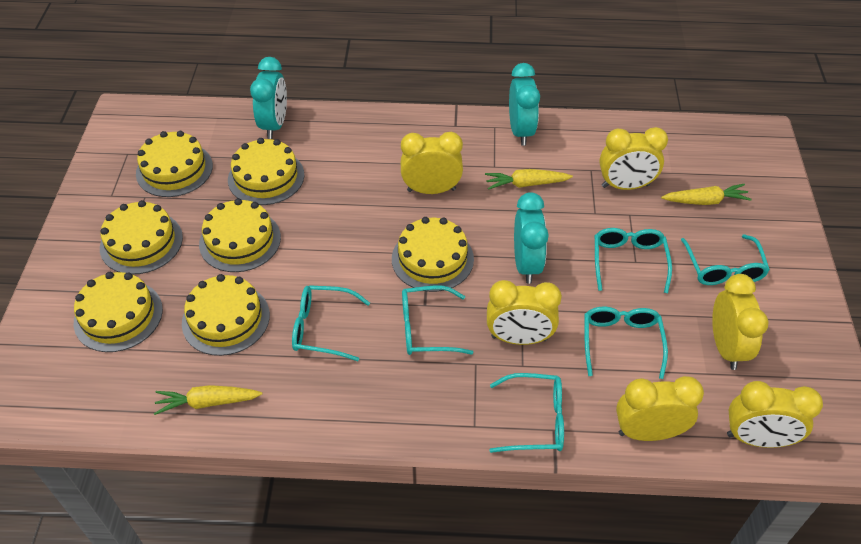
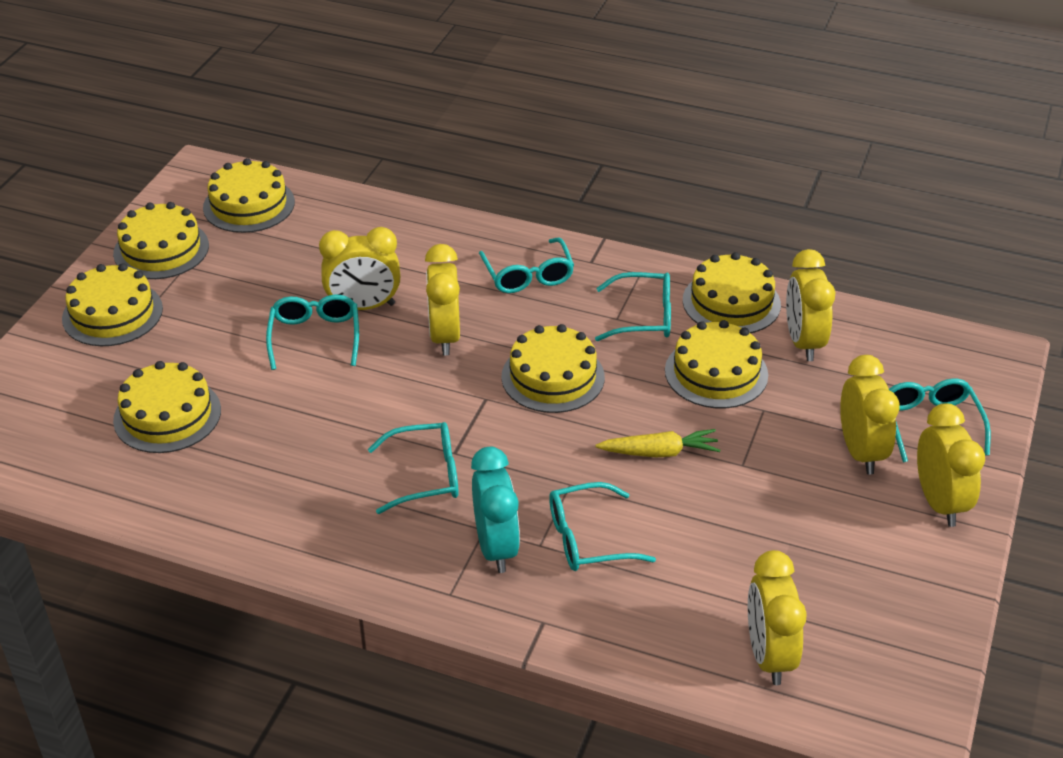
turquoise clock: [250,57,287,139] [509,63,540,146] [514,192,549,284] = 3 -> [471,447,520,573] = 1
yellow carrot: [154,385,262,415] [485,169,573,190] [661,184,752,205] = 3 -> [595,429,720,458] = 1

